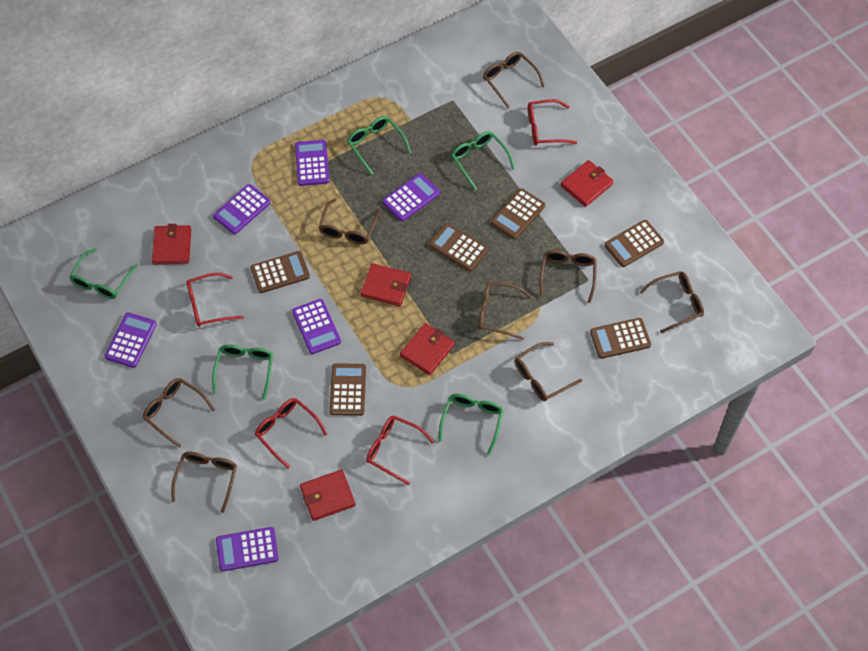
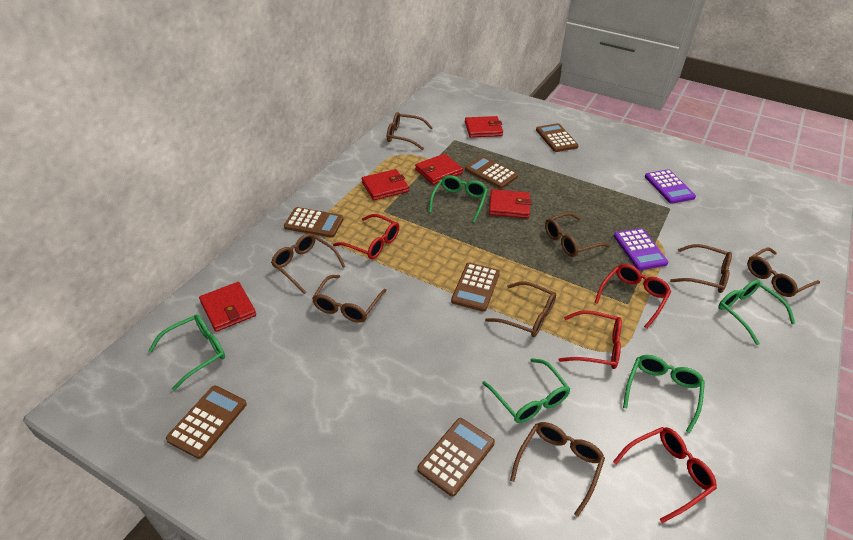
purple calculator: [105,312,157,368] [213,184,271,234] [216,527,279,571] [292,299,341,354] [295,140,330,186] [382,173,440,221] = 6 -> [614,228,668,270] [645,169,696,204] = 2

